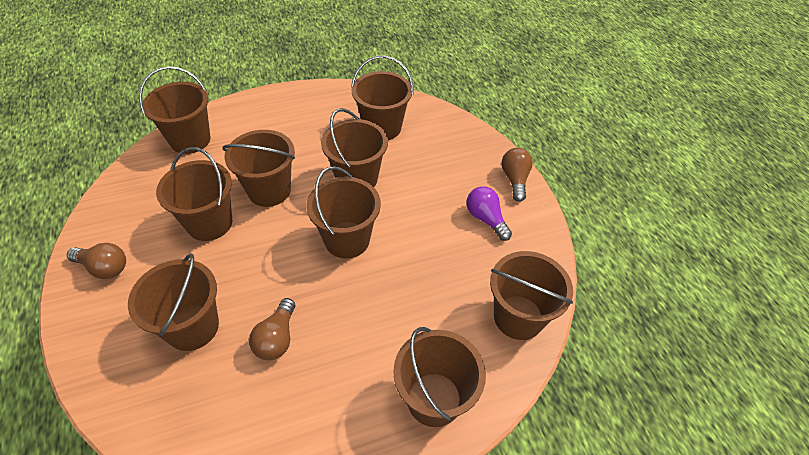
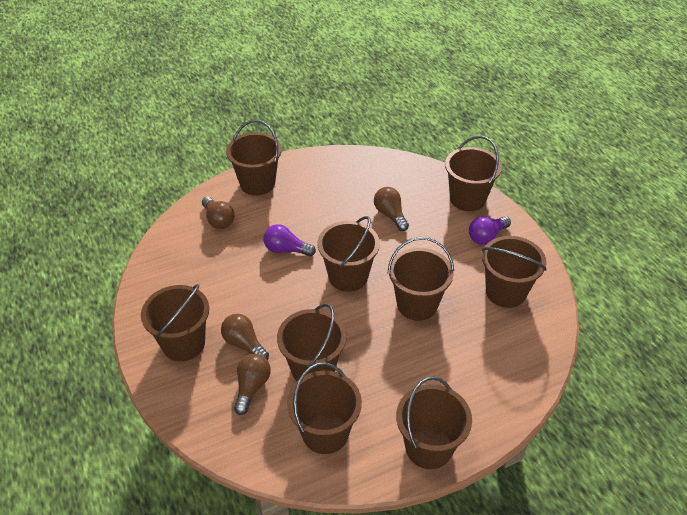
brown light bulb: [67,243,126,279] [249,298,295,360] [502,148,533,202] = 3 -> [202,196,235,229] [221,314,269,360] [234,354,271,415] [374,187,409,231] = 4
purple light bulb: [467,186,512,241] = 1 -> [263,224,316,257] [469,216,511,245] = 2

